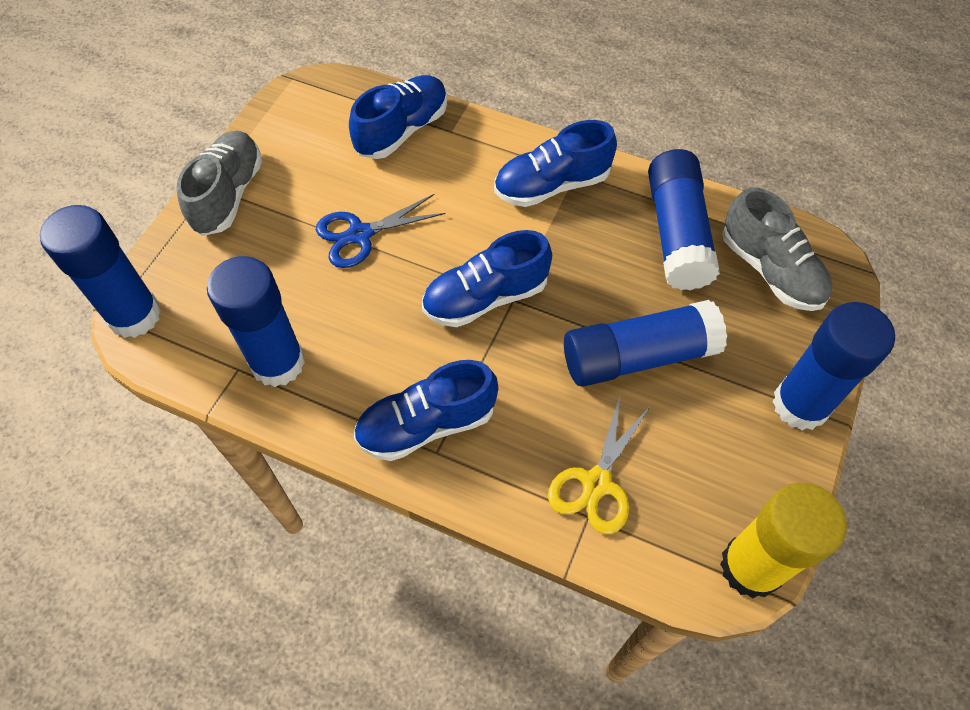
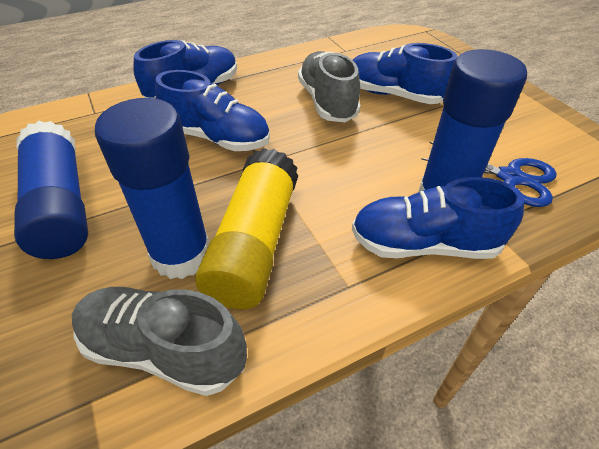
blue glue stick: [40,205,161,338] [207,256,305,387] [564,300,727,387] [648,149,720,290] [772,302,895,430] = 5 -> [14,121,88,259] [95,98,210,279] [419,49,527,192] = 3
yellow scissors: [548,396,651,534] = 1 -> none = 0

